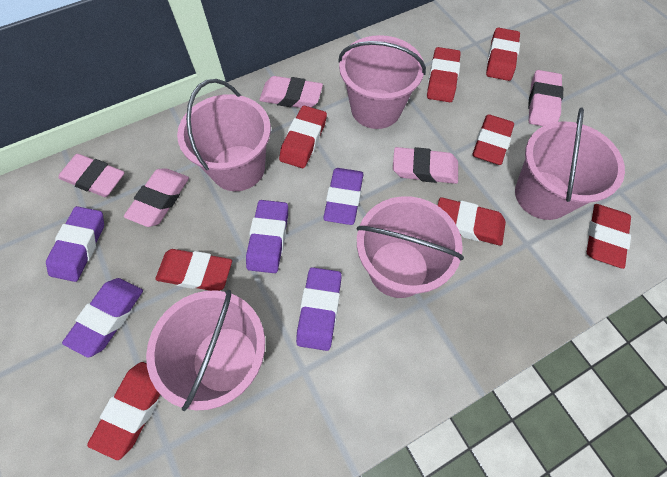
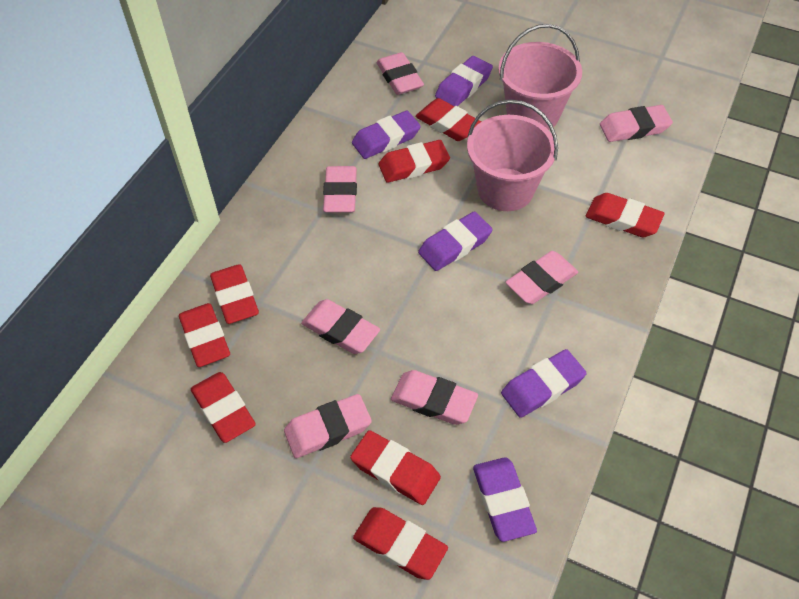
pink bucket: [146,289,265,411] [177,79,271,191] [338,35,426,129] [357,196,464,298] [515,107,625,220] = 5 -> [467,99,558,211] [498,24,582,130] = 2
pink eraser: [58,154,125,197] [124,168,189,227] [259,76,323,108] [393,147,458,184] [528,70,563,126] = 5 -> [284,394,372,458] [301,299,380,354] [323,166,357,213] [377,52,424,95] [391,370,478,425] [506,251,578,304] [600,105,673,142] = 7

